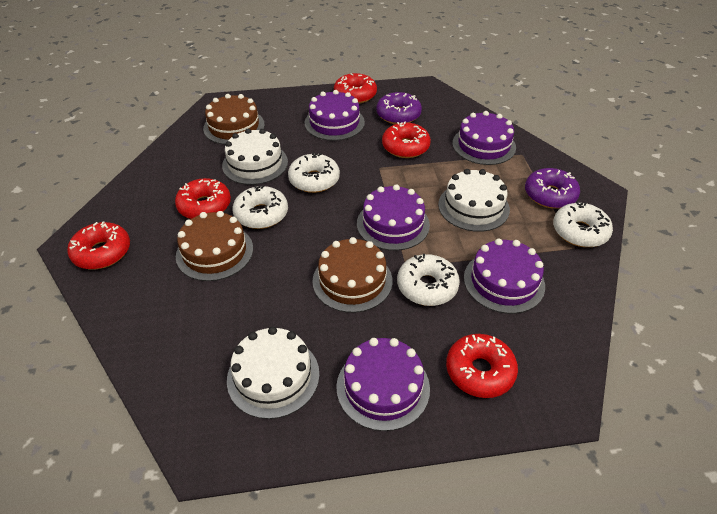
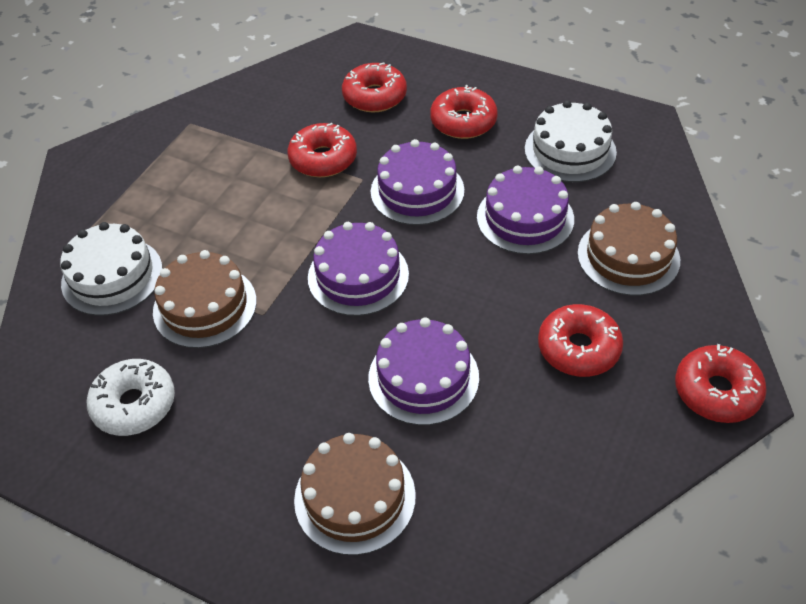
purple cake: [305,90,365,141] [336,338,430,431] [357,184,430,251] [452,111,516,165] [464,239,545,314] = 5 -> [308,222,409,316] [368,318,479,425] [371,139,464,225] [477,166,574,254] = 4
purple donut: [376,92,422,124] [525,168,580,209] = 2 -> none = 0
white cake: [222,129,288,185] [227,326,319,419] [438,169,510,232] = 3 -> [60,222,163,316] [525,100,617,182] = 2
white donut: [232,185,288,229] [288,152,340,193] [397,254,460,306] [553,201,613,247] = 4 -> [87,359,175,436] = 1

